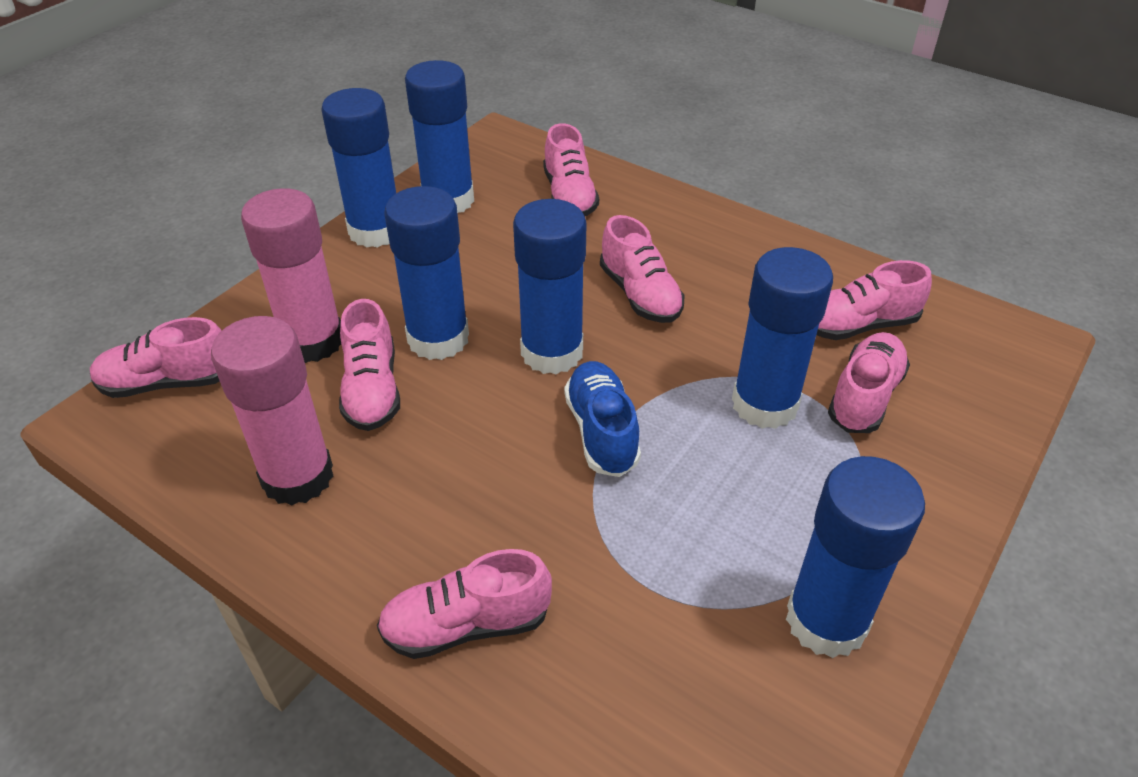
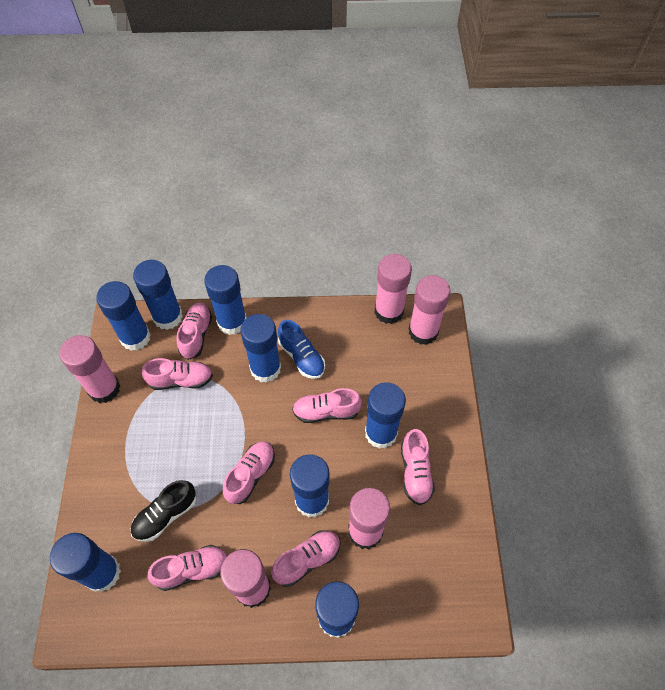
black shoe: none = 0 -> [130,480,196,542] = 1
blue glue stick: [321,88,396,248] [384,186,469,360] [405,60,474,213] [513,199,586,374] [732,247,833,429] [786,456,925,658] = 6 -> [50,533,121,592] [96,281,151,351] [133,260,183,330] [204,265,247,335] [240,314,281,383] [290,454,330,518] [315,581,359,638] [365,382,406,449] = 8
pink glue stick: [211,316,333,506] [241,188,341,363] = 2 -> [60,335,120,403] [220,549,271,608] [348,488,390,549] [375,254,412,324] [409,275,450,345] = 5

